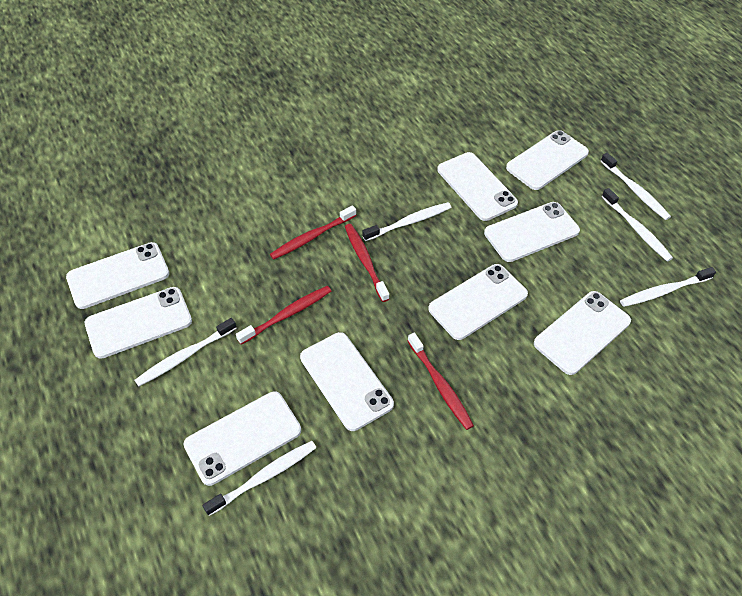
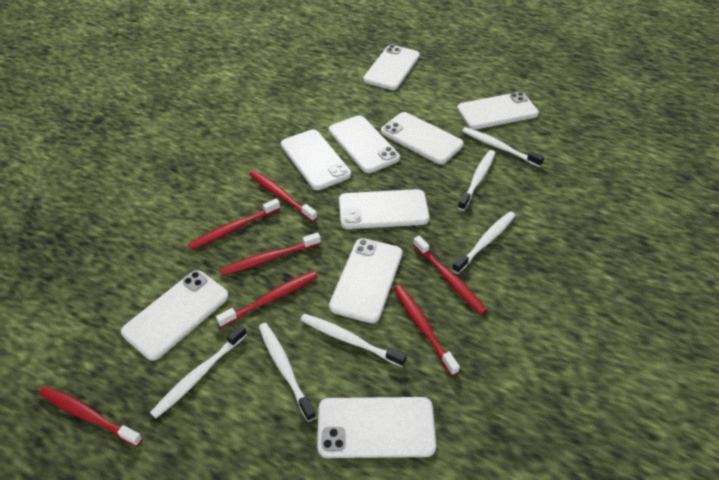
red toothbrush: [236,286,331,345] [270,205,356,260] [345,224,389,302] [408,333,474,430] = 4 -> [38,386,143,447] [188,198,281,250] [216,271,318,328] [220,233,321,276] [249,171,318,222] [394,285,460,376] [413,236,487,315] = 7

